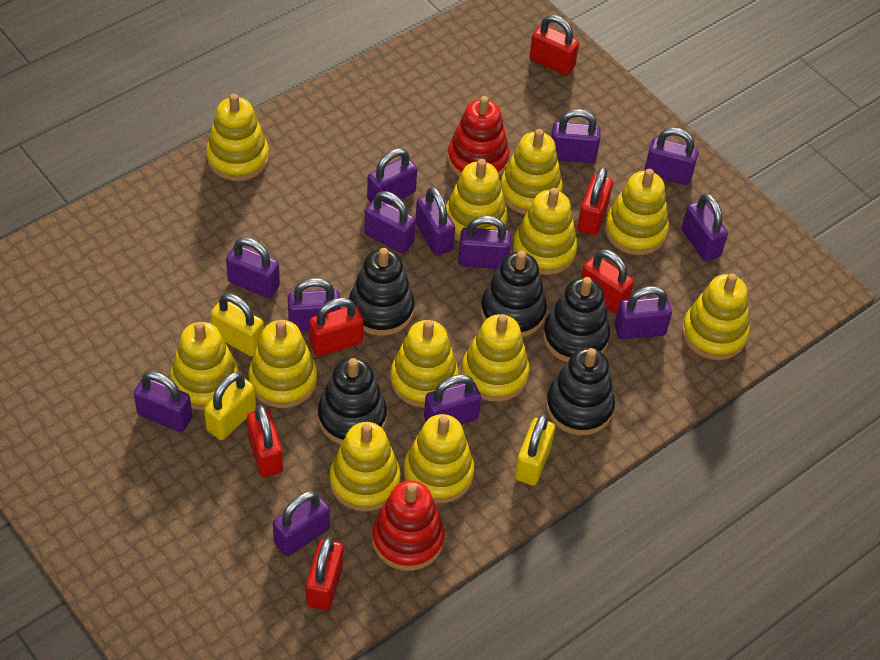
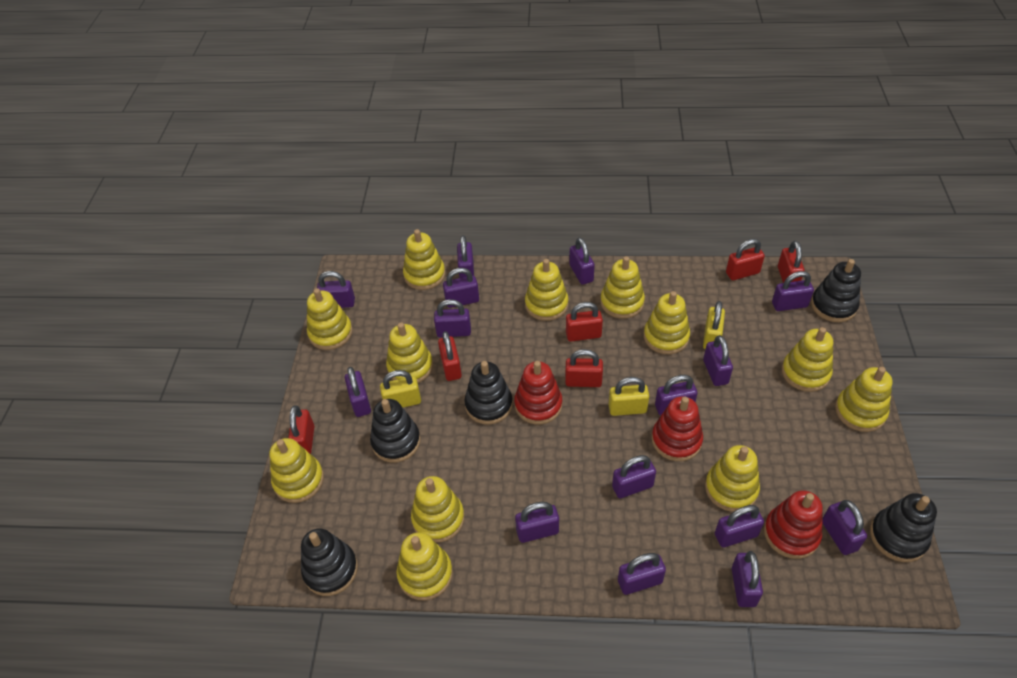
purple padlock: [134,371,192,432] [226,237,280,298] [273,491,330,556] [288,278,341,331] [364,191,416,254] [367,148,417,205] [416,187,455,256] [424,374,481,424] [458,216,511,269] [551,109,600,163] [614,286,672,340] [644,128,699,185] [682,193,728,261] = 13 -> [317,271,355,308] [345,367,371,417] [434,299,471,337] [443,268,479,308] [457,235,474,278] [515,502,559,543] [569,237,595,285] [612,455,656,498] [618,553,666,595] [655,375,697,416] [703,335,733,386] [715,505,764,547] [732,551,763,607] [772,271,814,311] [822,500,867,555] = 15
red stacking toy: [372,480,445,571] [448,96,509,177] = 2 -> [514,361,562,424] [652,396,703,461] [764,490,823,559] = 3

